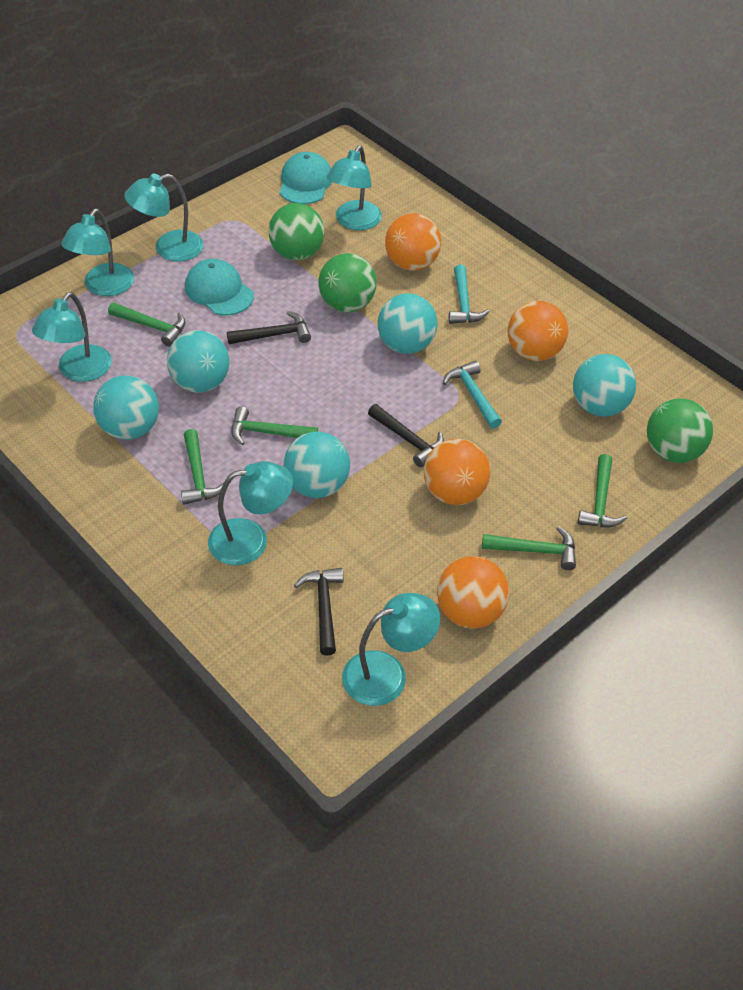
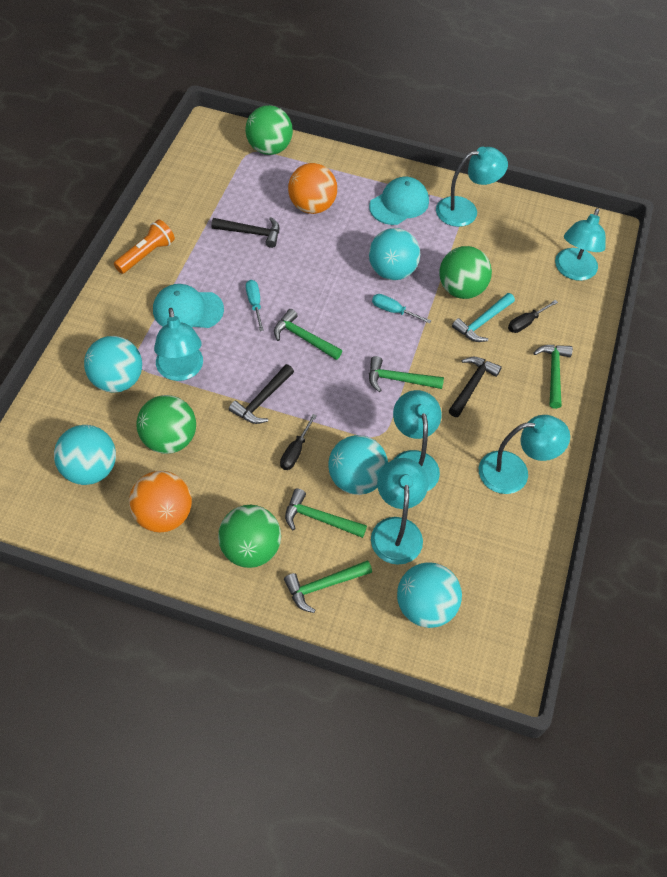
black screwdriver: none = 0 -> [280,414,317,470] [508,300,558,333] = 2
green ball: [268,203,324,260] [318,253,377,312] [647,399,713,463] = 3 -> [136,395,196,454] [218,505,281,568] [245,105,293,155] [439,246,492,299] = 4
orange ball: [385,213,441,271] [424,439,490,505] [437,556,509,629] [508,301,568,361] = 4 -> [129,471,192,532] [288,163,337,214] = 2
orange flashlight: none = 0 -> [114,219,175,274] = 1
turquoise hammer: [443,361,502,429] [449,265,489,324] = 2 -> [452,293,515,342] = 1
turquoise screwdriver: none = 0 -> [246,280,264,331] [372,294,431,324] = 2

